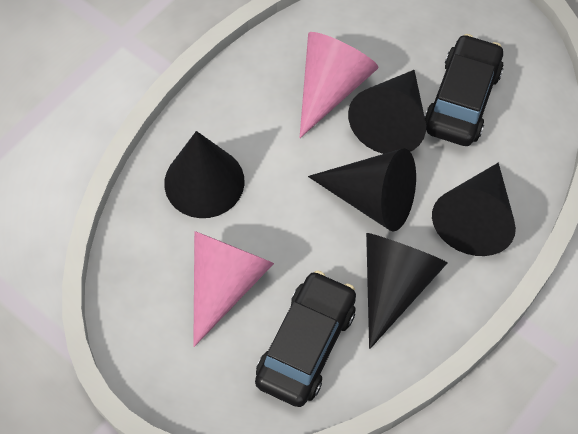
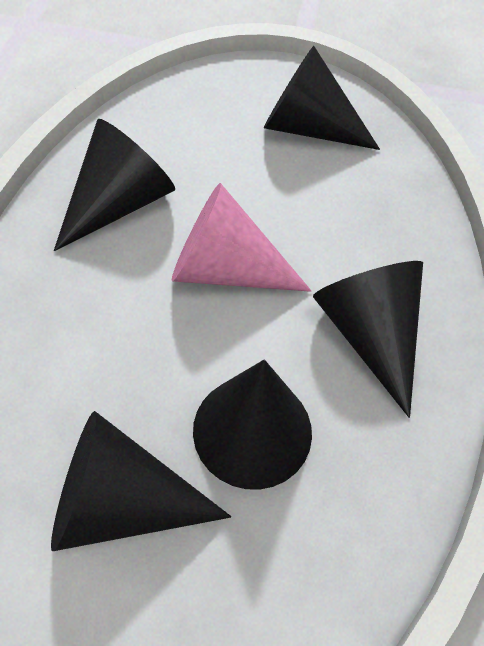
black car: [255,270,356,407] [424,34,504,146] = 2 -> none = 0
pink cone: [193,231,274,347] [300,32,379,138] = 2 -> [172,183,311,292] = 1

